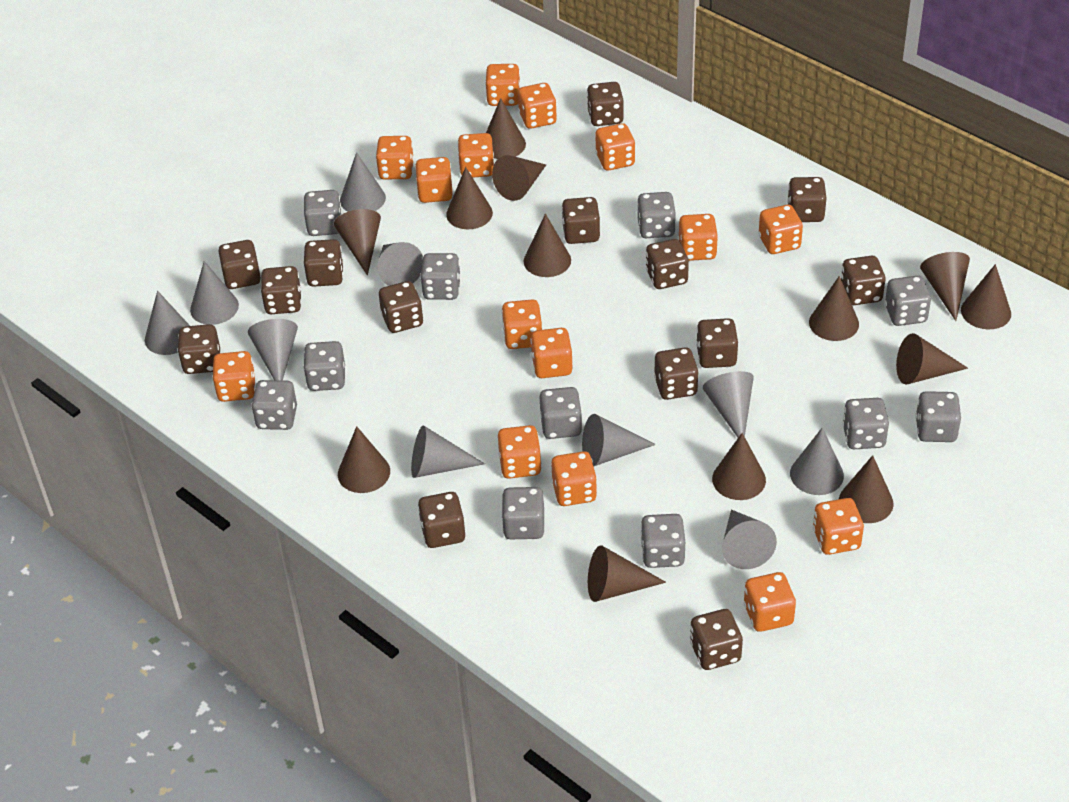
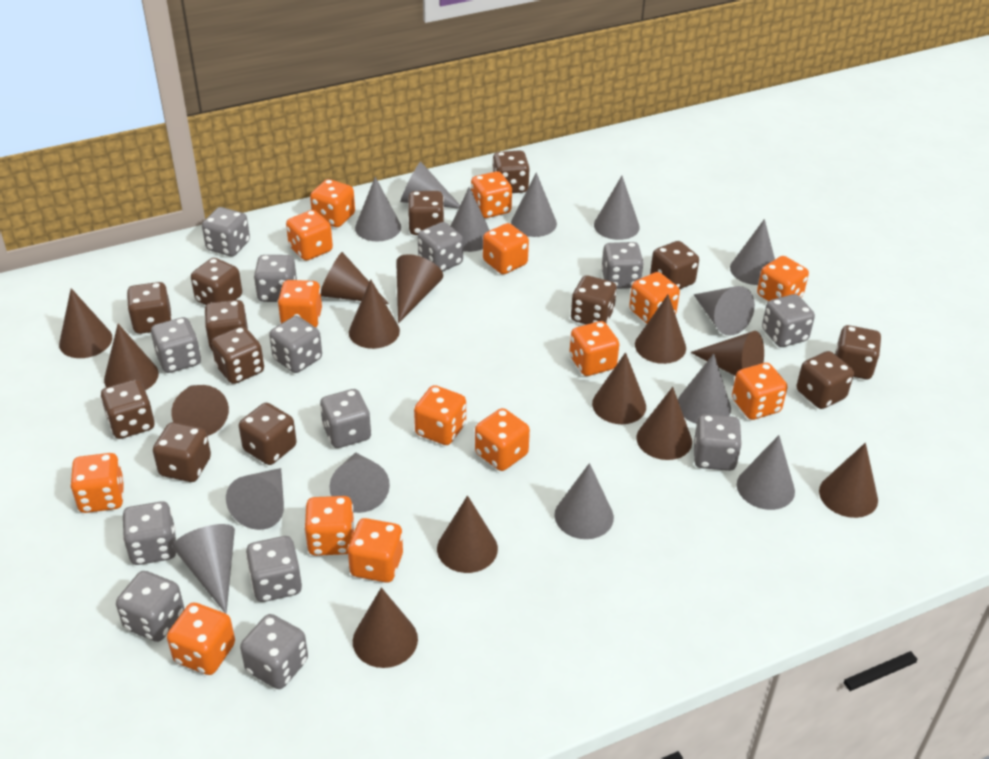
brown dice: [177,324,220,374] [218,240,261,289] [261,266,301,314] [304,239,344,287] [379,281,423,333] [418,492,466,548] [562,197,600,244] [587,82,624,126] [646,239,689,289] [654,347,699,400] [690,609,743,670] [696,318,738,368] [787,177,827,222] [841,256,885,305] = 14 -> [101,379,155,439] [127,282,172,334] [153,422,211,482] [191,258,242,305] [204,300,248,351] [211,326,264,384] [239,403,297,465] [408,191,444,235] [492,150,529,193] [571,275,617,325] [650,241,699,290] [796,351,854,409] [835,325,882,379] = 13
grey cone: [145,291,190,355] [190,261,239,325] [248,319,298,380] [340,152,386,212] [377,242,423,286] [411,426,485,478] [582,414,656,466] [703,371,754,437] [722,509,777,569] [790,428,844,495] = 10 -> [173,524,235,613] [226,468,284,530] [329,452,390,513] [355,177,401,241] [400,161,460,209] [451,187,490,252] [511,173,557,237] [555,463,614,539] [594,176,640,240] [678,354,731,424] [694,286,755,336] [730,219,775,285] [737,435,795,510] = 13
grey dice: [251,380,297,430] [303,341,345,391] [304,190,342,236] [420,253,461,300] [501,487,545,539] [540,387,582,439] [637,192,676,238] [641,514,685,568] [842,398,889,449] [885,276,931,326] [915,391,961,442] = 11 -> [116,571,184,642] [123,501,176,565] [151,317,201,373] [202,207,250,256] [240,614,308,689] [246,536,302,602] [254,255,297,302] [269,316,322,373] [320,389,371,448] [418,222,463,272] [601,242,644,289] [694,414,742,471] [762,294,815,347] = 13

